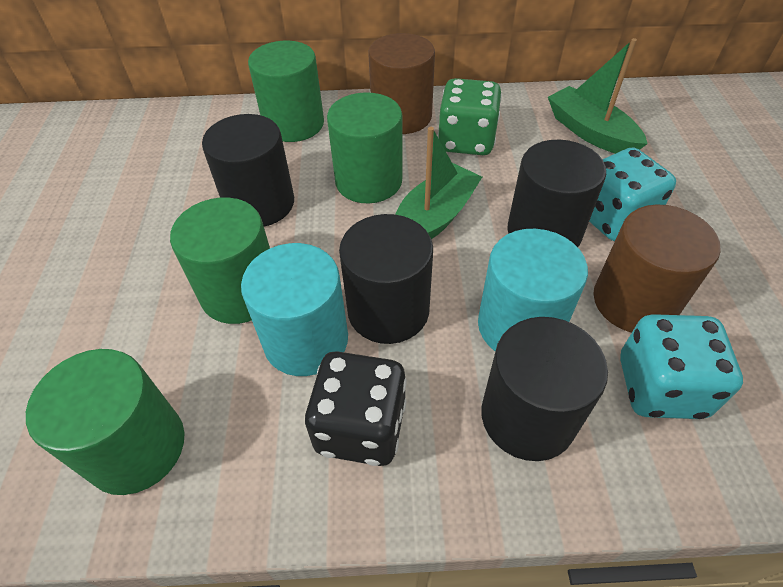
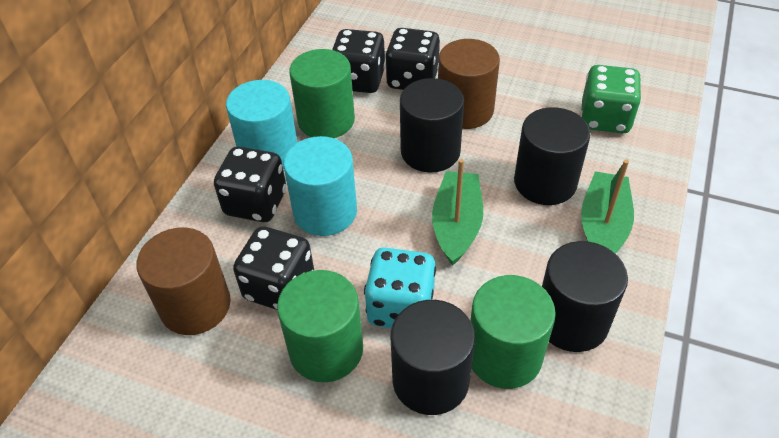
black dice: [305,351,407,466] = 1 -> [214,147,286,222] [233,226,314,310] [332,29,386,93] [385,28,440,90] = 4
green cylinder: [26,349,184,495] [170,197,270,324] [248,41,324,142] [327,92,402,203] = 4 -> [277,270,363,382] [289,49,355,138] [470,275,556,389] = 3
turquoise dice: [589,147,676,241] [620,314,743,419] = 2 -> [364,248,436,328] = 1

